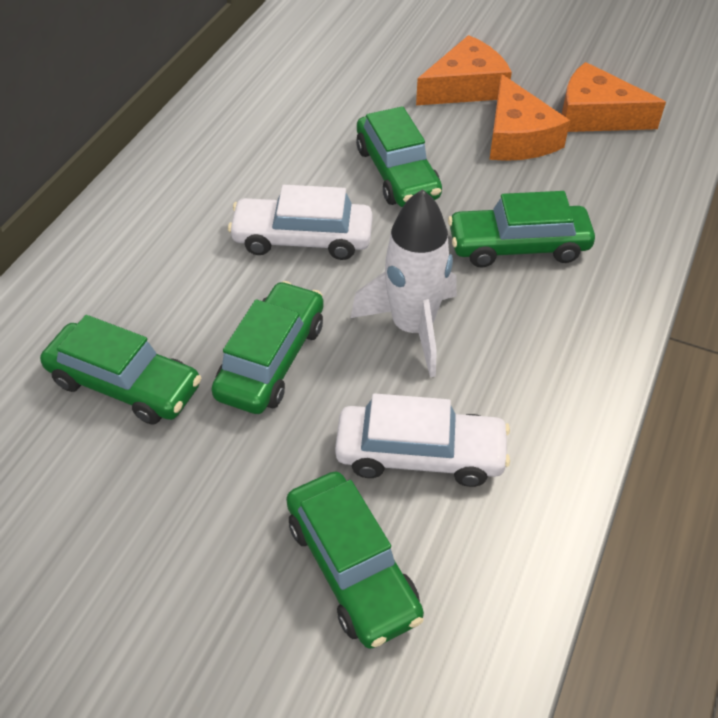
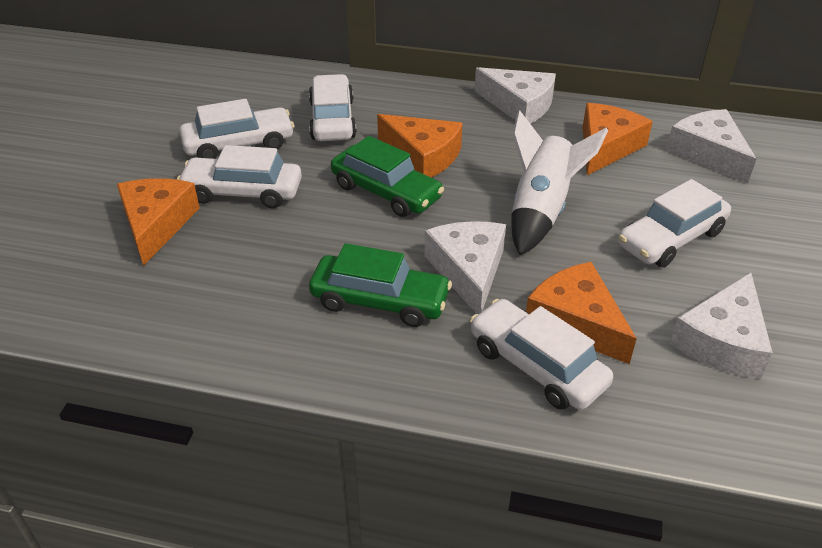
green car: [40,315,201,424] [211,281,324,414] [286,472,424,649] [356,106,442,207] [448,191,595,268] = 5 -> [309,243,452,327] [331,136,444,217] = 2
orange cheese: [416,35,512,105] [489,74,570,161] [562,62,666,132] = 3 -> [117,178,200,266] [377,114,462,177] [526,262,637,364] [582,103,653,175] = 4
white car: [228,185,373,260] [335,393,510,487] = 2 -> [177,145,302,208] [179,99,295,159] [309,74,357,141] [470,299,613,410] [618,179,731,268] = 5
white cheese: none = 0 -> [425,221,506,314] [475,67,556,124] [666,109,756,183] [670,273,773,379] = 4

